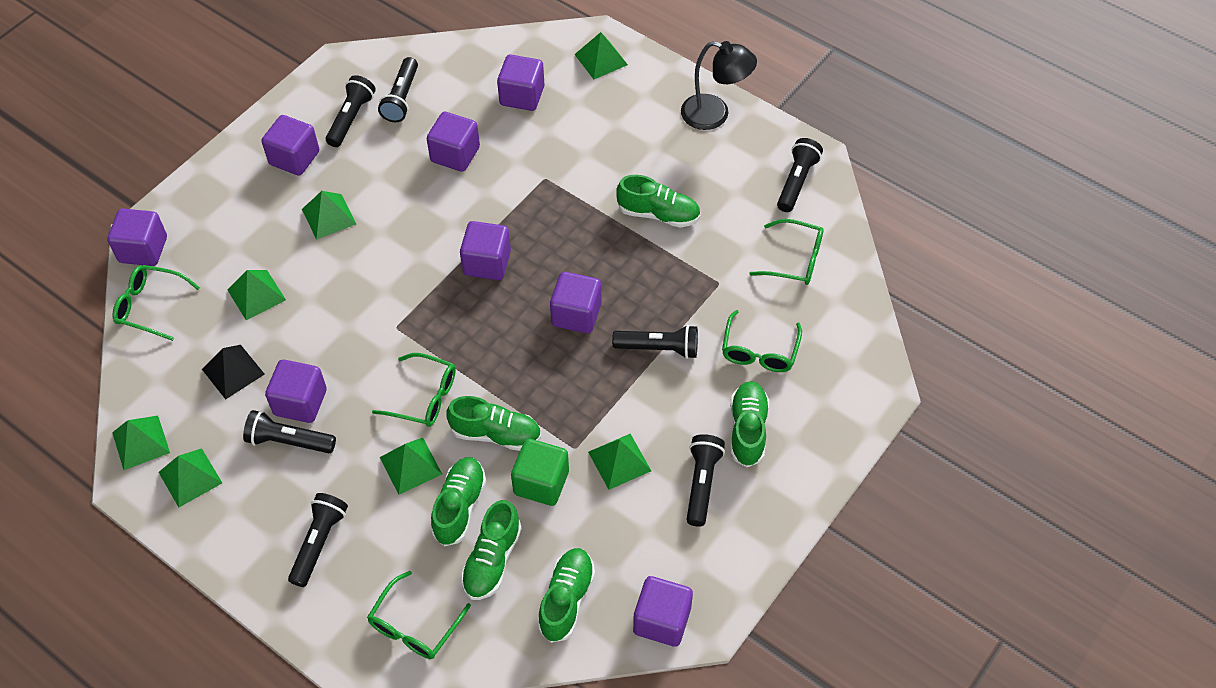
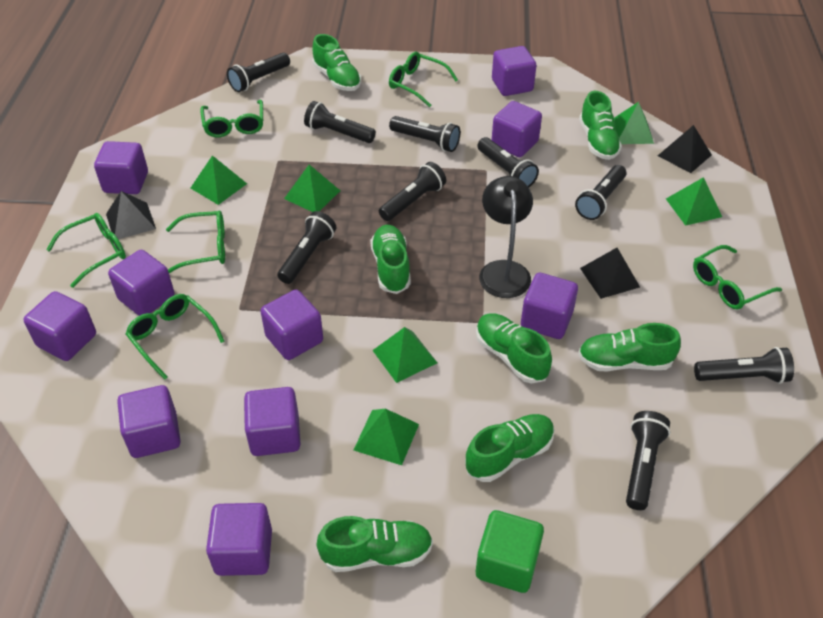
black flashlight: [243,410,336,453] [288,493,348,587] [326,75,376,147] [378,57,418,122] [612,325,698,359] [686,434,725,527] [777,138,823,212] = 7 -> [227,53,290,92] [277,211,336,284] [304,101,376,143] [379,162,446,221] [389,116,460,152] [477,137,539,188] [575,165,627,220] [626,411,670,510] [694,347,794,384] = 9
black pyramid: [202,345,265,400] = 1 -> [106,191,156,239] [580,248,640,299] [658,125,712,173] = 3
green glasses: [113,265,200,341] [367,571,471,659] [372,353,456,427] [722,310,802,372] [749,219,824,285] = 5 -> [46,213,126,288] [126,294,225,380] [166,211,225,273] [201,100,263,137] [389,51,458,107] [693,245,782,309] = 6
green pyramid: [112,416,170,470] [159,448,222,507] [227,270,286,320] [302,191,356,240] [380,438,442,495] [574,32,628,79] [588,434,651,490] = 7 -> [191,155,247,205] [284,165,340,212] [354,409,419,465] [372,327,437,383] [614,102,654,144] [666,177,722,226] = 6
green shoe: [431,457,486,546] [447,396,541,451] [461,500,522,600] [537,548,595,643] [616,175,700,227] [730,381,769,467] = 6 -> [312,34,361,91] [316,516,433,572] [370,225,411,294] [465,414,555,482] [476,313,552,383] [578,323,681,371] [579,91,622,160] = 7
purple cube: [107,208,167,266] [262,115,319,175] [265,360,327,423] [427,112,480,172] [460,221,511,280] [497,55,545,111] [550,272,601,334] [633,576,693,647] = 8 -> [23,291,96,361] [94,141,148,194] [108,250,174,316] [117,385,181,458] [206,503,272,576] [244,387,301,456] [261,290,323,360] [492,46,537,96] [492,101,542,157] [521,273,578,339] = 10

